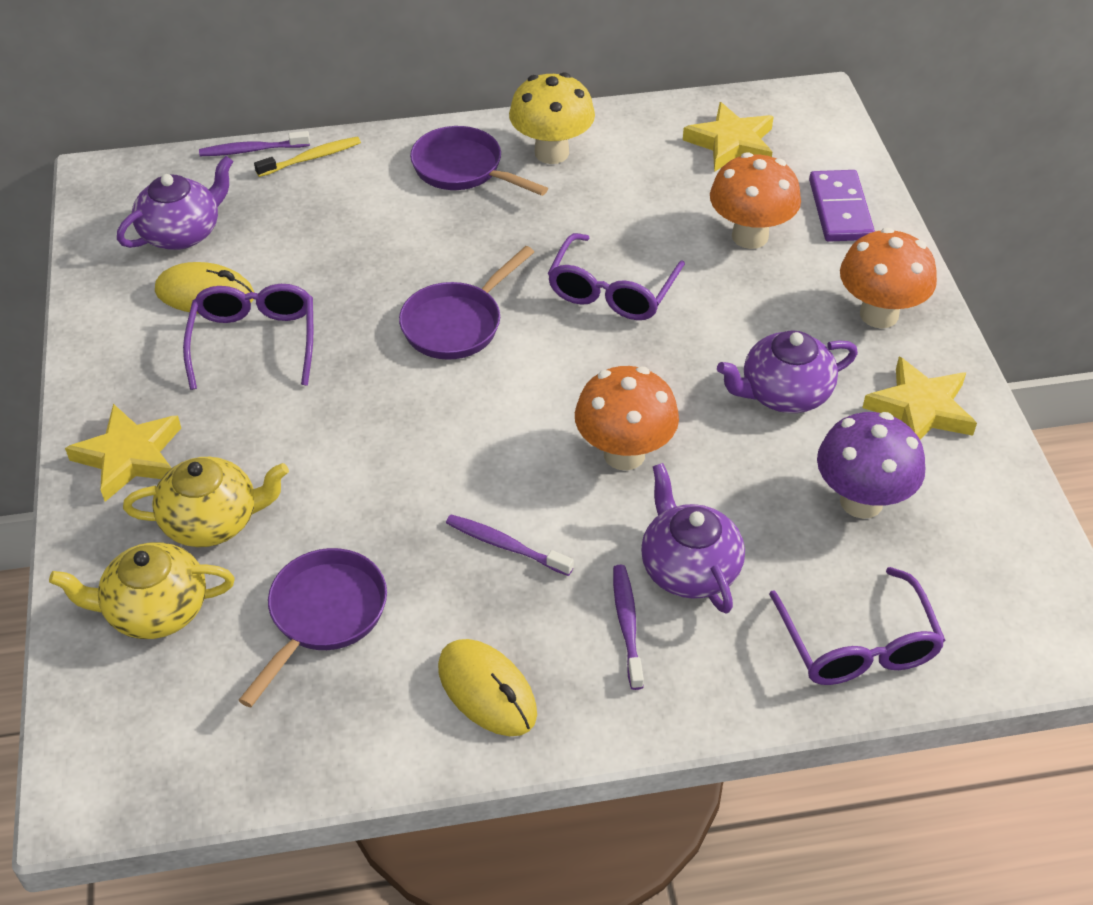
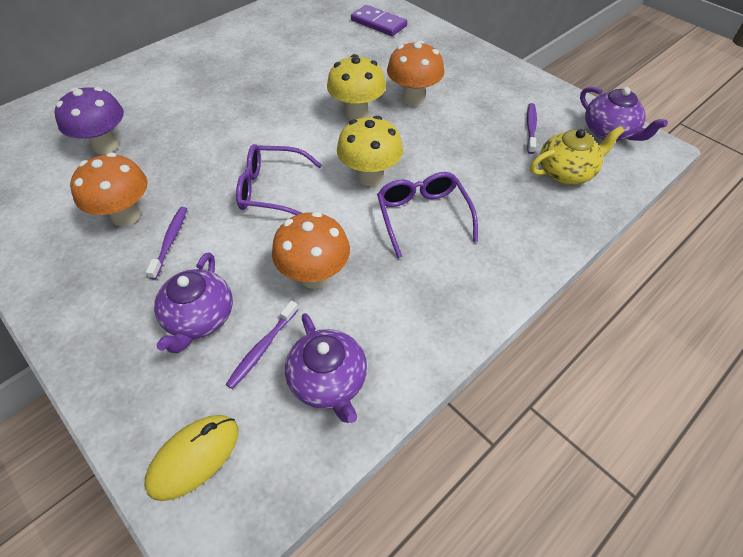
purple glasses: [183,284,313,390] [548,233,685,320] [769,567,946,685] = 3 -> [236,144,322,215] [377,172,478,258] = 2
purple pan: [239,548,387,707] [399,246,534,360] [410,126,548,196] = 3 -> none = 0
yellow mouse: [155,262,255,314] [438,639,537,736] = 2 -> [144,415,238,501] = 1
yellow mushroom: [509,72,595,164] = 1 -> [327,54,386,120] [337,116,403,186] = 2
yellow star: [65,404,181,502] [683,102,774,172] [862,357,977,440] = 3 -> none = 0
yellow teapot: [49,542,235,639] [123,457,289,547] = 2 -> [530,126,624,185] = 1
yellow toothbrush: [254,137,361,177] = 1 -> none = 0

